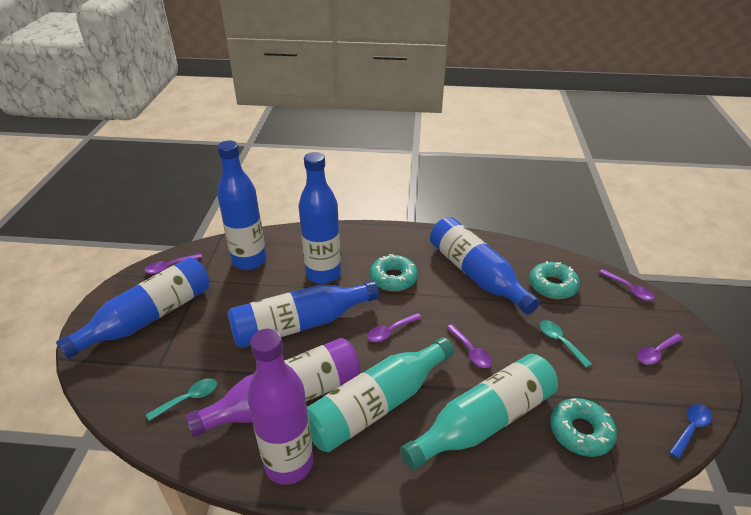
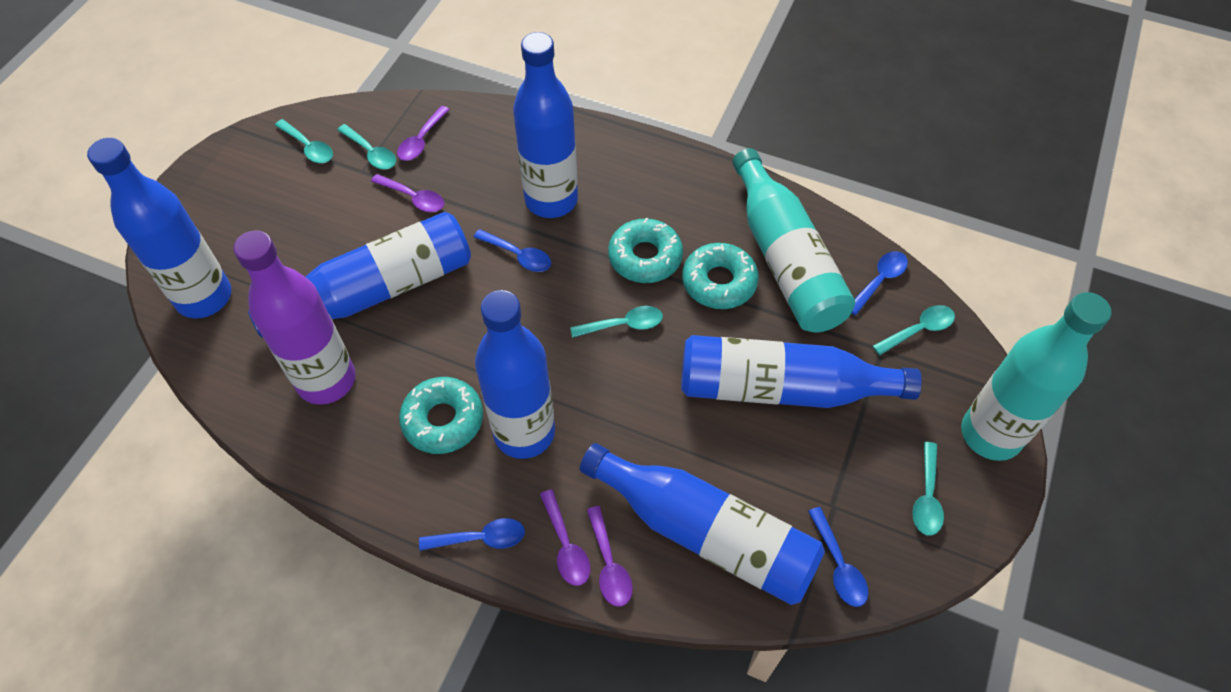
blue bottle: [56,257,210,359] [217,141,267,270] [227,281,379,348] [299,152,341,284] [430,217,540,315] = 5 -> [87,138,231,318] [248,212,471,338] [475,290,555,459] [513,32,578,218] [580,443,825,605] [681,335,922,408] = 6
blue spoon: [669,404,712,459] = 1 -> [419,518,525,551] [474,229,551,272] [808,507,868,607] [852,251,908,315] = 4
purple bottle: [185,338,360,438] [247,329,314,485] = 2 -> [234,230,356,405] = 1
purple spoon: [145,253,202,274] [367,313,422,342] [446,324,492,368] [599,269,655,301] [637,334,684,365] = 5 -> [371,174,444,212] [397,106,450,161] [540,489,590,586] [587,506,633,607] = 4
turquoise spoon: [146,378,217,421] [539,320,592,368] = 2 -> [275,119,333,163] [337,124,396,170] [570,306,663,338] [873,305,955,355] [912,442,944,536] = 5

